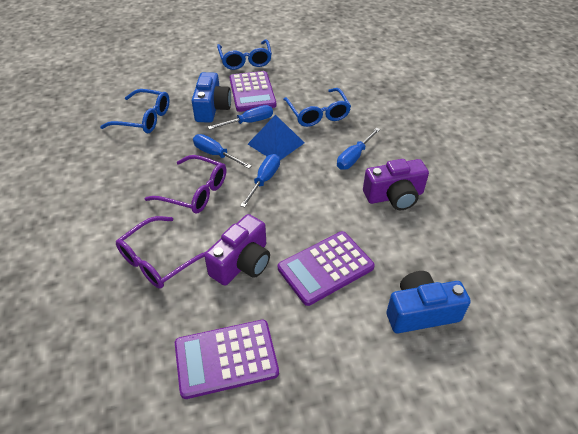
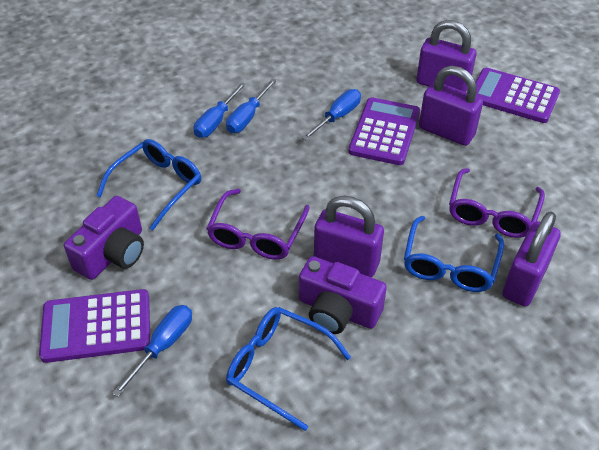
blue camera: [192,72,231,123] [386,271,471,333] = 2 -> none = 0
blue pyramid: [248,114,304,160] = 1 -> none = 0
purple padlock: none = 0 -> [314,196,384,277] [416,20,477,92] [419,66,483,146] [502,211,561,307] = 4

